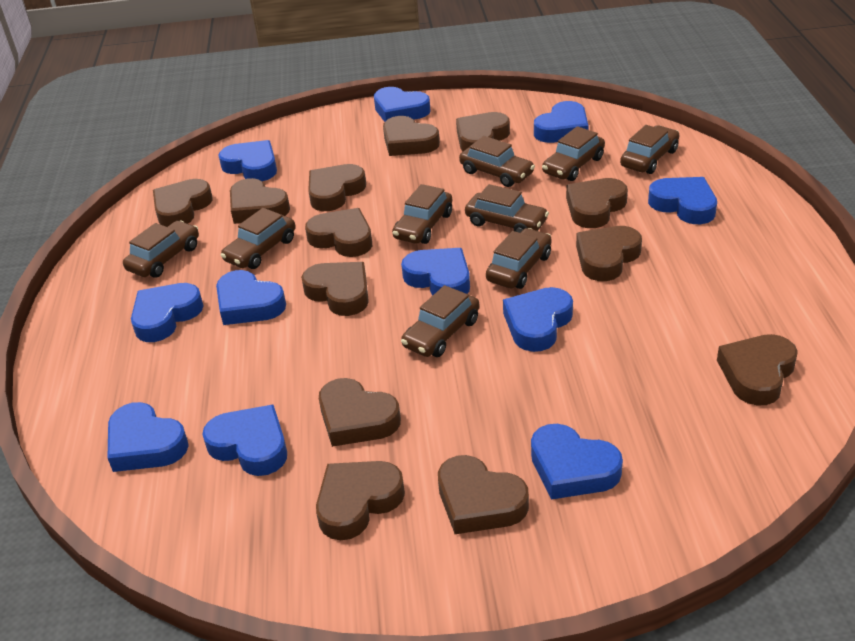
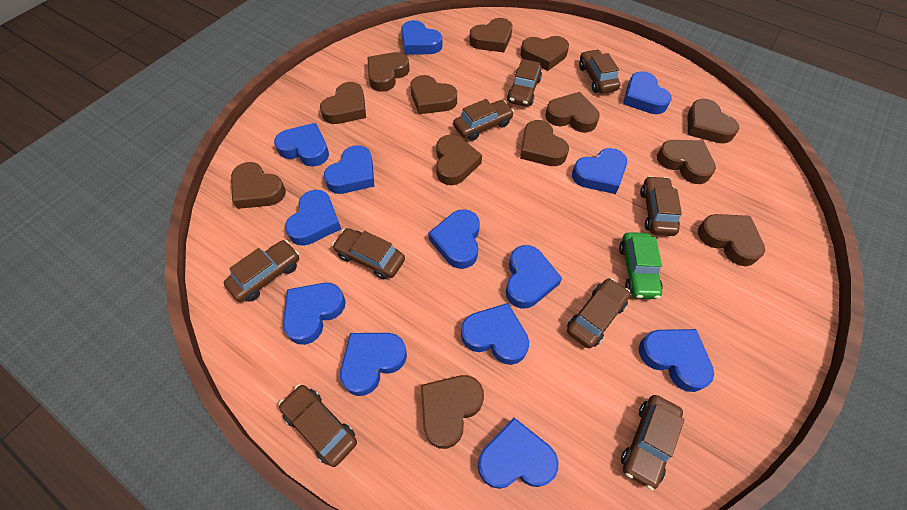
blue heart: [108,402,189,472] [131,283,204,342] [202,405,287,476] [216,270,286,325] [218,140,277,181] [374,87,431,122] [401,248,470,296] [503,287,573,352] [531,424,623,500] [534,101,589,143] [648,177,717,224] = 11 -> [274,123,329,167] [283,283,346,345] [285,190,341,246] [324,145,375,194] [340,333,407,396] [401,20,443,55] [428,209,480,269] [461,303,529,365] [478,418,558,489] [506,245,562,309] [572,148,627,194] [623,71,672,114] [639,329,714,392] = 13
green car: none = 0 -> [619,232,662,299] = 1

